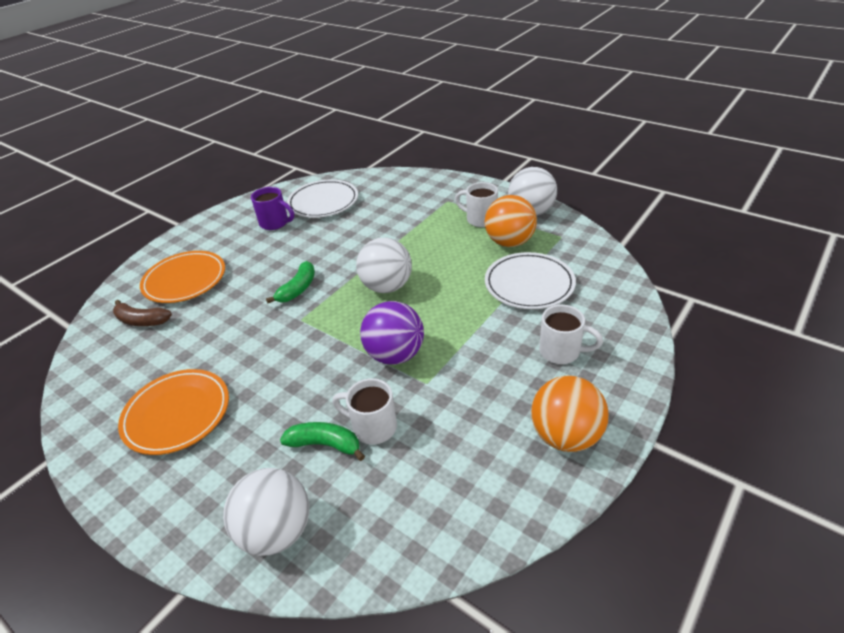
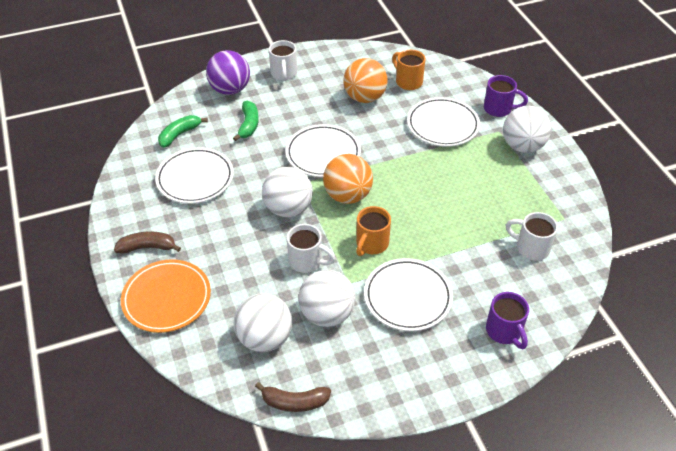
brown banana: [113,300,172,326] = 1 -> [114,231,181,254] [255,382,331,412] = 2
orange mug: none = 0 -> [356,206,391,256] [392,50,426,90] = 2
orange plate: [118,369,229,455] [140,251,225,303] = 2 -> [121,259,211,333] = 1
purple mug: [251,187,294,230] = 1 -> [484,75,528,117] [486,292,529,349] = 2
white ball: [223,468,309,556] [356,238,412,293] [508,167,557,216] = 3 -> [234,293,292,352] [262,167,313,217] [298,270,356,327] [503,106,551,153] = 4
white plate: [287,180,358,218] [485,252,576,309] = 2 -> [155,147,234,204] [286,124,361,177] [364,258,453,331] [407,97,480,147] = 4

